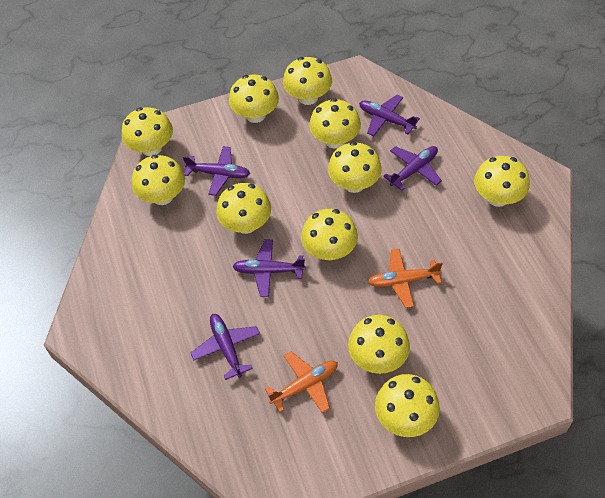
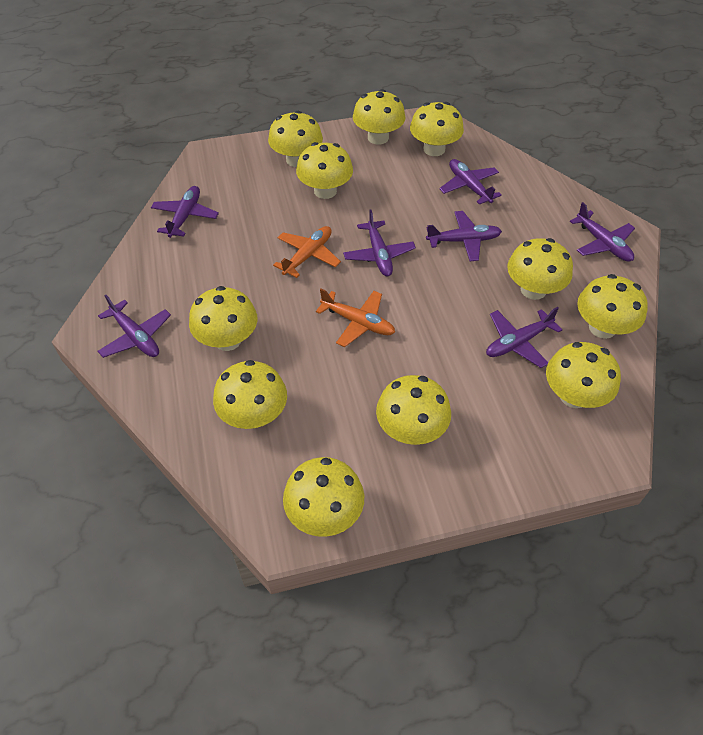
purple plane: [183,146,251,196] [191,314,260,380] [232,239,305,297] [359,95,420,136] [383,146,442,191] = 5 -> [97,295,171,358] [151,186,219,238] [343,209,416,276] [426,211,502,261] [439,159,502,205] [486,307,562,368] [570,202,635,262] = 7

